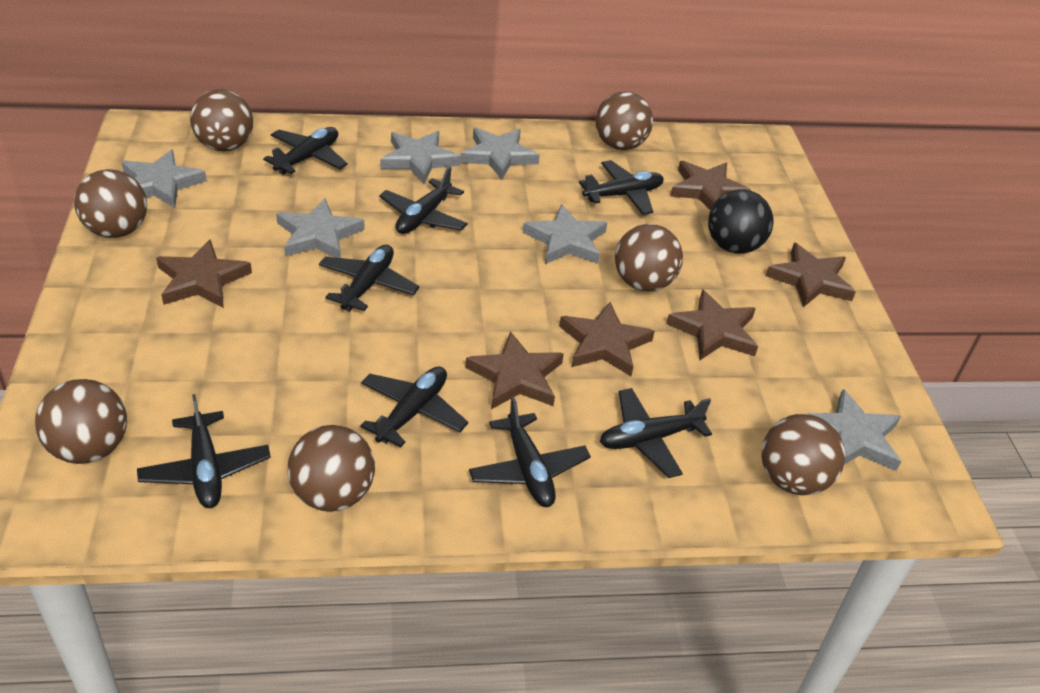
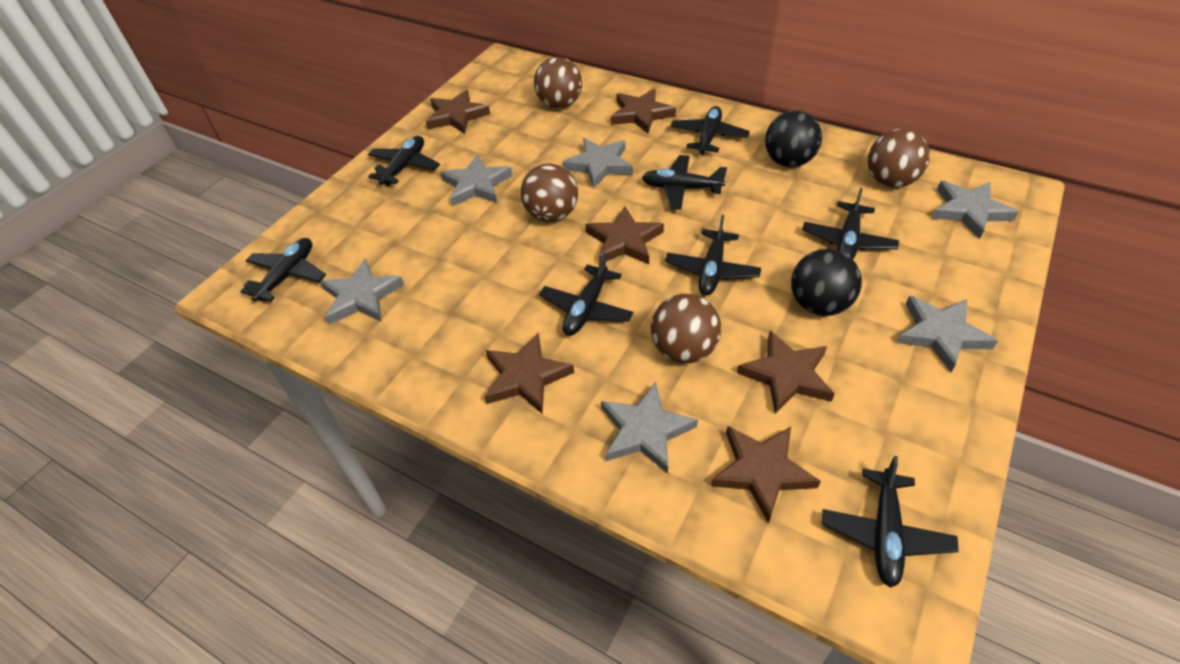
black ball: [708,189,774,254] = 1 -> [765,111,822,167] [791,249,862,316] = 2
brown ball: [35,379,127,464] [74,169,147,238] [190,89,253,151] [288,425,375,512] [595,92,653,150] [615,224,683,292] [761,414,845,495] = 7 -> [521,163,578,222] [534,57,582,108] [651,294,721,363] [867,129,930,188] = 4

